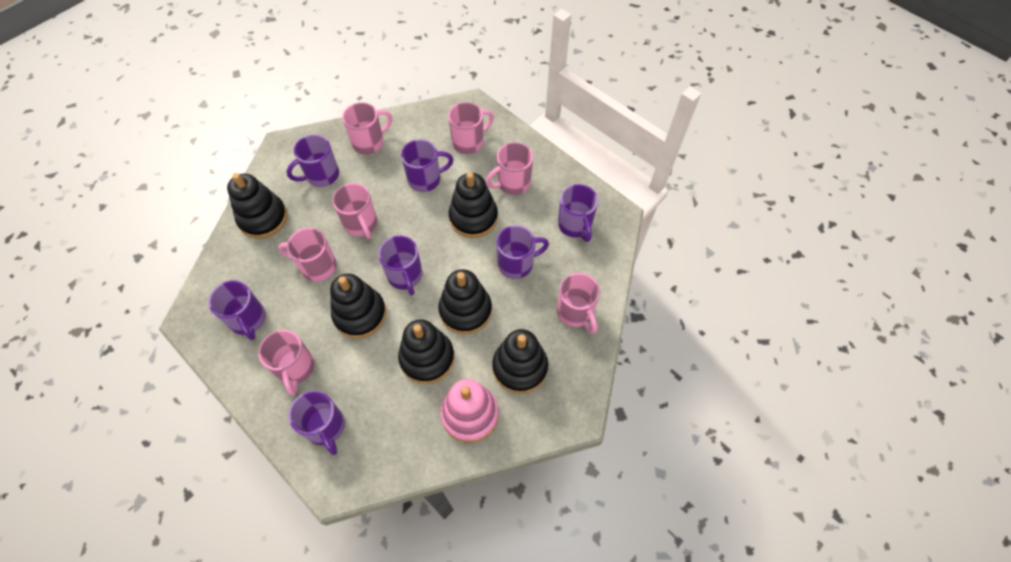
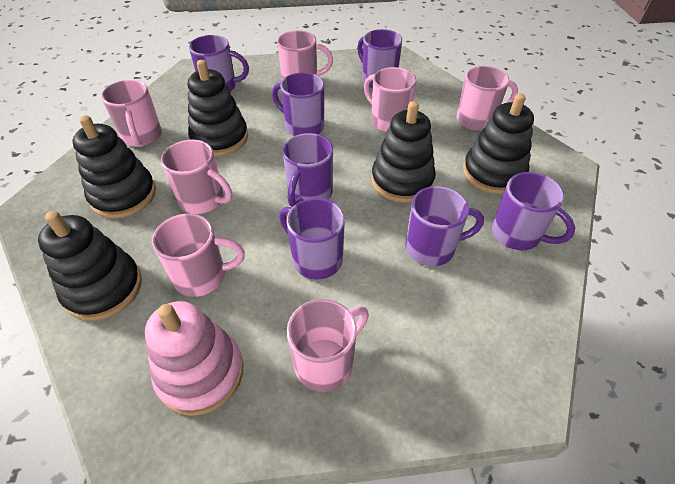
black stacking toy: [227,173,287,239] [330,273,386,339] [398,319,455,384] [439,269,492,334] [449,172,498,238] [492,329,548,394] = 6 -> [38,211,142,321] [73,115,156,219] [188,60,248,156] [371,101,436,203] [463,93,534,194] = 5

